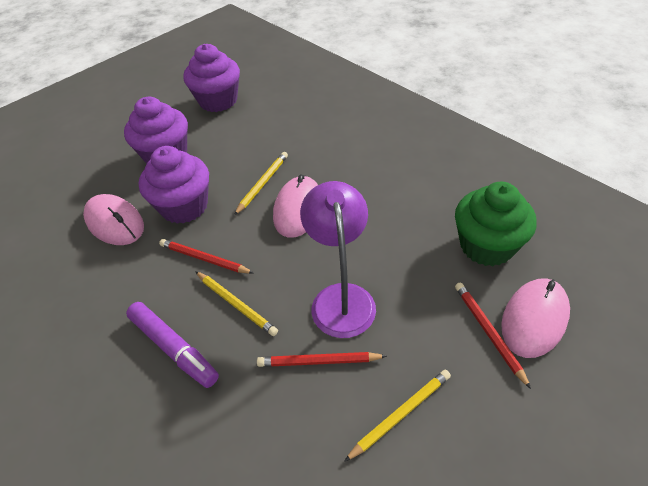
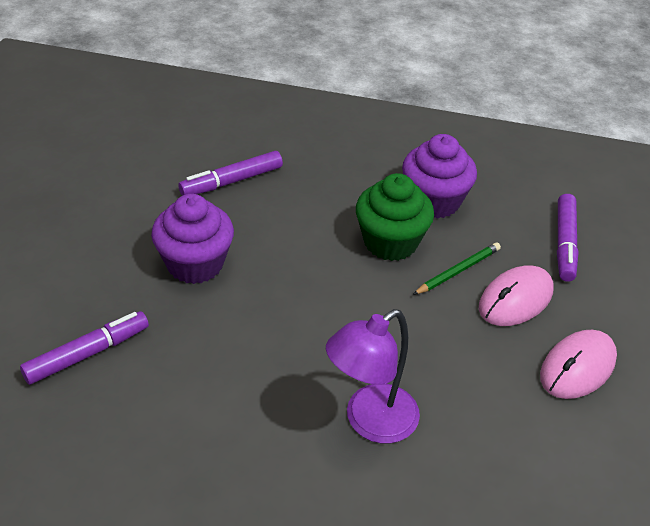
green pencil: none = 0 -> [413,242,501,295] = 1
pink mouse: [83,194,144,245] [273,174,318,238] [501,278,570,358] = 3 -> [479,265,554,326] [540,330,617,399] = 2
purple cupcake: [124,97,188,164] [139,146,209,224] [183,44,240,112] = 3 -> [151,194,234,284] [402,134,477,219] = 2
purple marker: [126,302,219,388] = 1 -> [20,311,149,385] [179,151,283,196] [557,194,579,282] = 3
red pencil: [159,239,254,274] [257,352,387,367] [455,282,531,389] = 3 -> none = 0
yellow pencil: [195,271,278,336] [234,152,288,215] [344,370,451,462] = 3 -> none = 0

